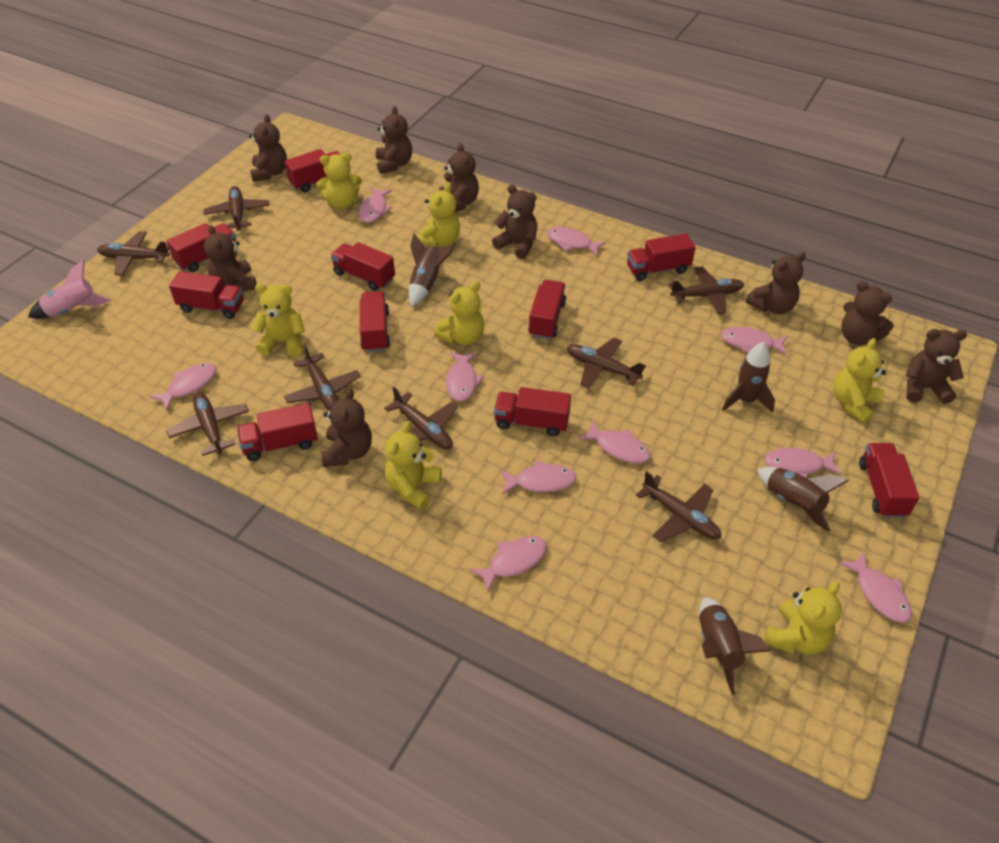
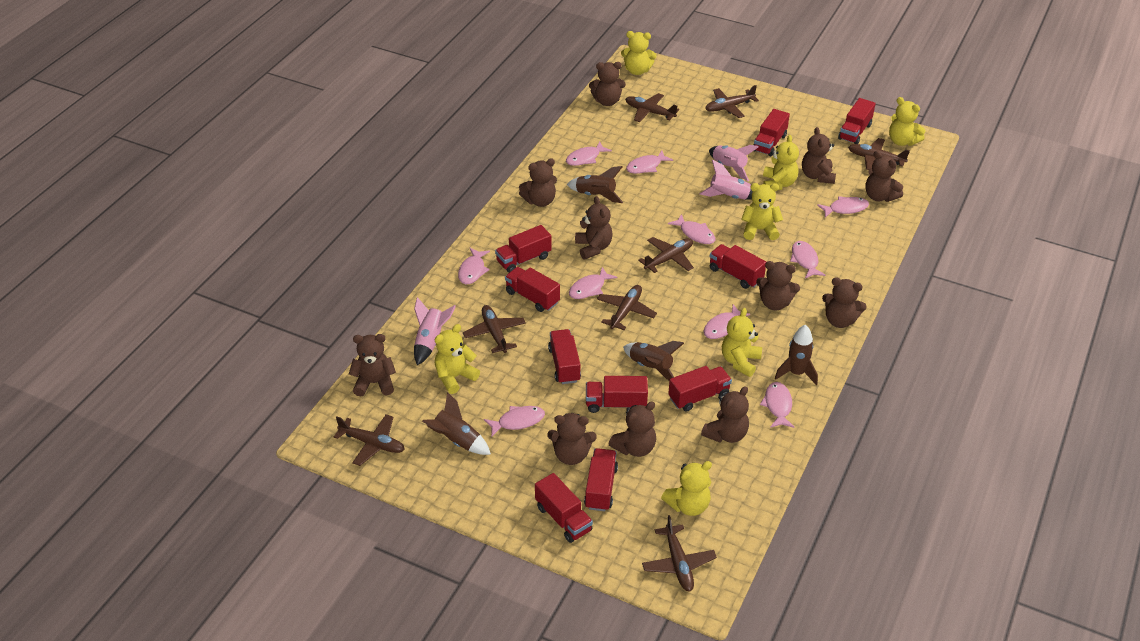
brown teddy bear: [204,225,257,291] [249,114,287,182] [321,388,372,467] [376,106,412,174] [439,143,479,212] [492,185,538,259] [746,252,806,314] [841,281,893,345] [906,329,967,404] = 9 -> [349,334,396,397] [519,158,557,207] [547,413,597,465] [575,196,613,260] [589,62,626,106] [609,401,656,457] [701,386,749,443] [756,261,800,311] [802,127,836,184] [822,278,867,328] [865,151,903,202] = 11
pink rocket: [28,260,111,319] = 1 -> [414,297,456,365] [700,159,753,200] [709,145,759,181] = 3

